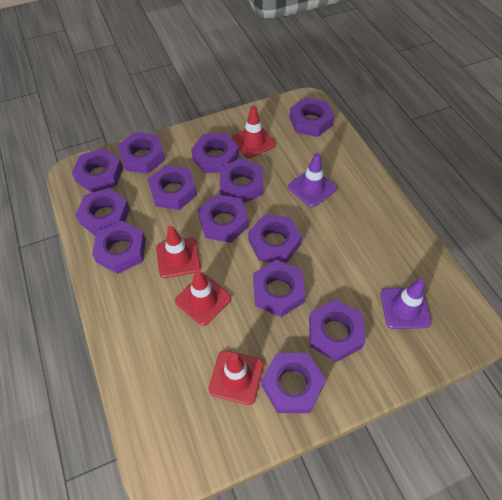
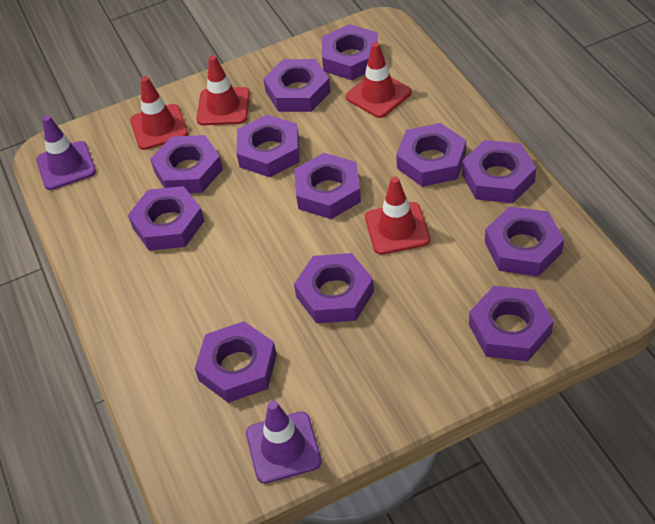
purple nut: [72,148,123,193] [75,188,130,236] [92,221,146,274] [118,132,165,174] [148,165,197,210] [191,133,239,173] [198,194,249,243] [219,158,263,203] [248,215,302,263] [253,260,306,317] [261,353,326,413] [290,98,334,137] [309,300,365,362] = 13 -> [128,186,204,251] [150,135,223,193] [195,321,277,403] [237,115,300,177] [263,59,331,112] [294,153,361,219] [294,253,374,323] [322,24,378,80] [396,123,466,187] [462,140,536,203] [469,286,554,361] [485,207,564,276] = 12

